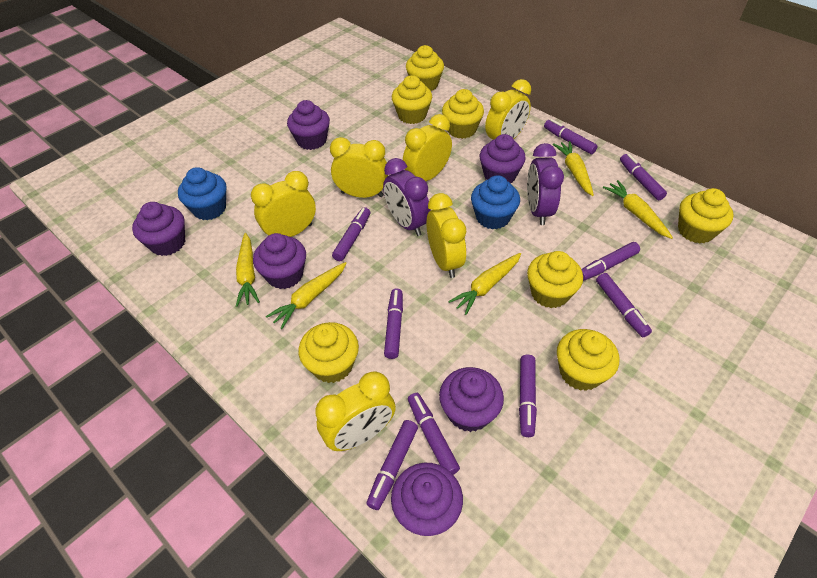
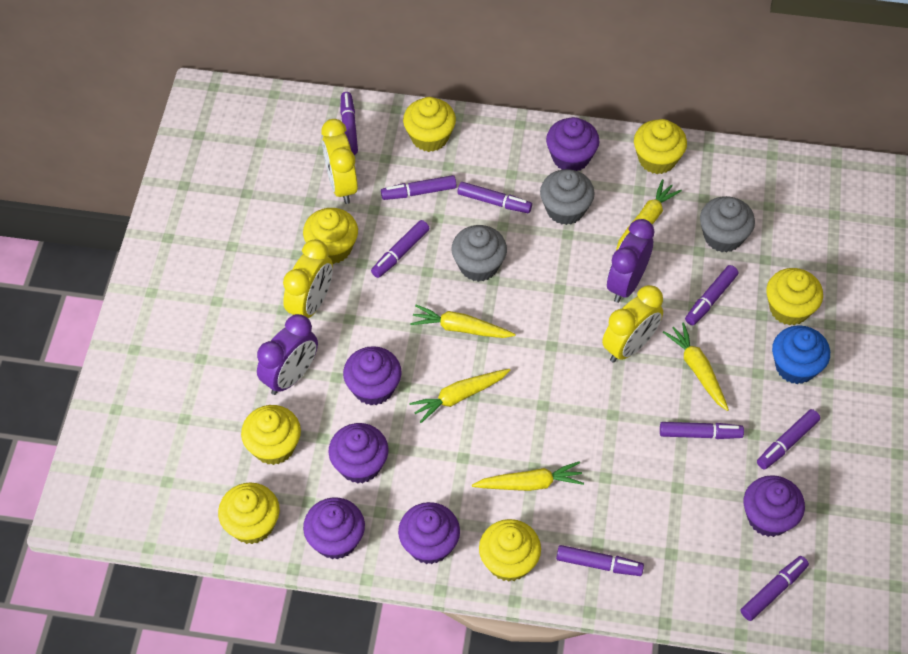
blue cupcake: [178,167,227,220] [471,175,520,229] = 2 -> [772,325,830,384] = 1
grey cupcake: none = 0 -> [451,225,507,282] [540,169,595,225] [700,196,755,253] = 3
yellow clock: [251,171,316,237] [315,371,396,451] [330,137,388,198] [403,114,452,181] [426,193,466,278] [485,79,531,140] = 6 -> [283,239,333,318] [322,119,358,204] [602,285,663,363] = 3

